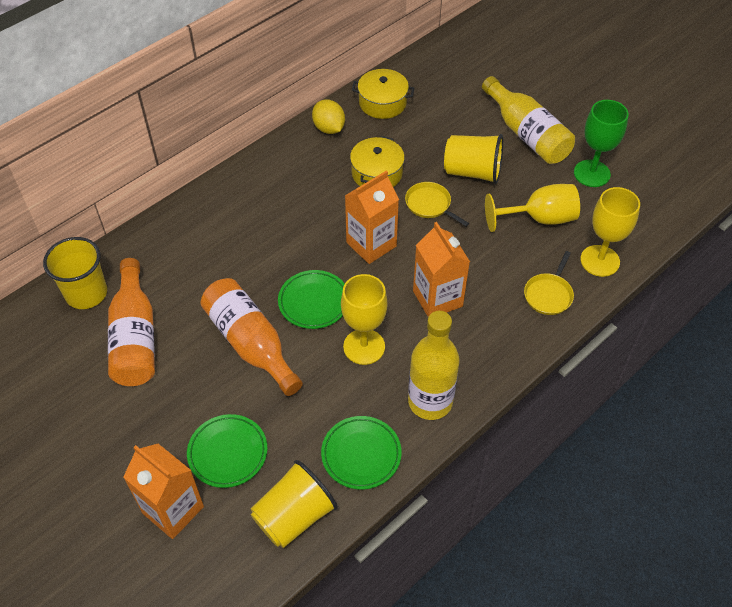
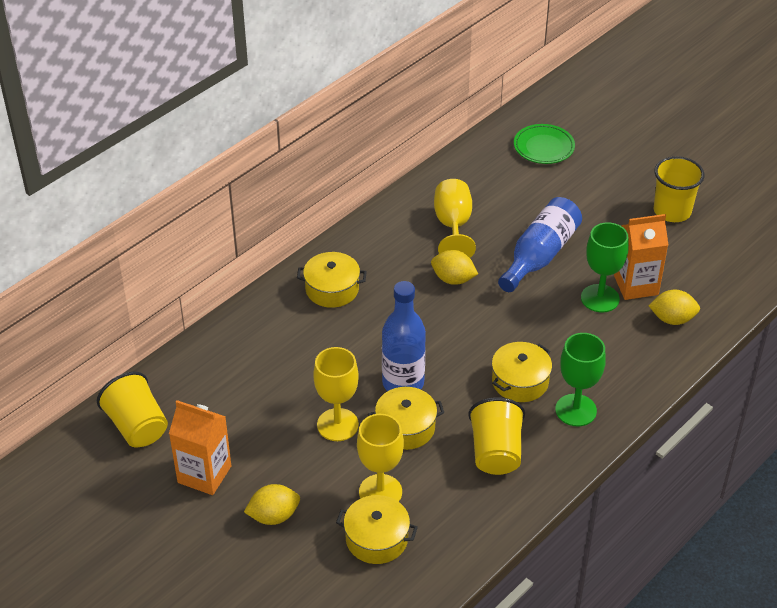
blue bottle: none = 0 -> [382,281,426,391] [498,197,582,292] = 2
green goblet: [574,100,629,187] = 1 -> [555,333,606,427] [581,222,629,313] = 2
green plate: [187,414,267,488] [278,270,345,329] [321,416,402,489] = 3 -> [514,124,575,164] = 1
orange bottle: [108,258,155,386] [200,278,303,396] = 2 -> none = 0
orange carton: [123,444,204,539] [345,171,399,264] [413,222,470,317] = 3 -> [169,400,231,495] [614,214,668,300] = 2
yellow bottle: [408,311,460,420] [482,76,575,164] = 2 -> none = 0
yellow lemon: [312,100,345,134] = 1 -> [244,484,300,525] [431,250,478,285] [648,290,700,325] = 3
yellow pan: [405,182,469,227] [524,251,574,315] = 2 -> none = 0
yellow pot: [350,136,405,187] [352,69,414,119] = 2 -> [297,252,367,308] [336,495,418,564] [368,387,444,450] [492,342,552,402] = 4

